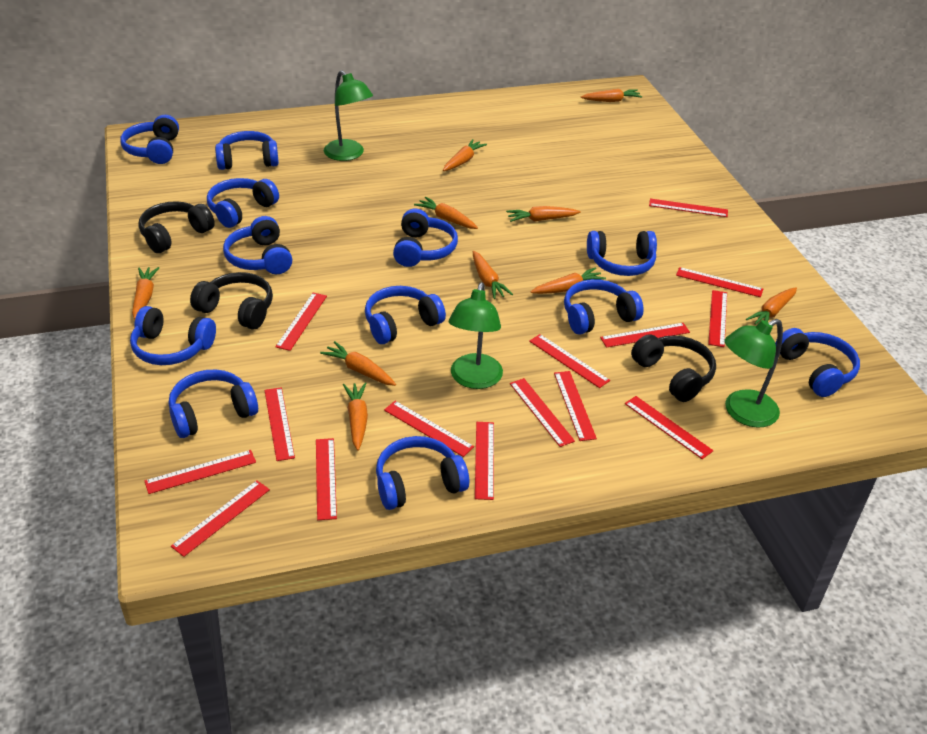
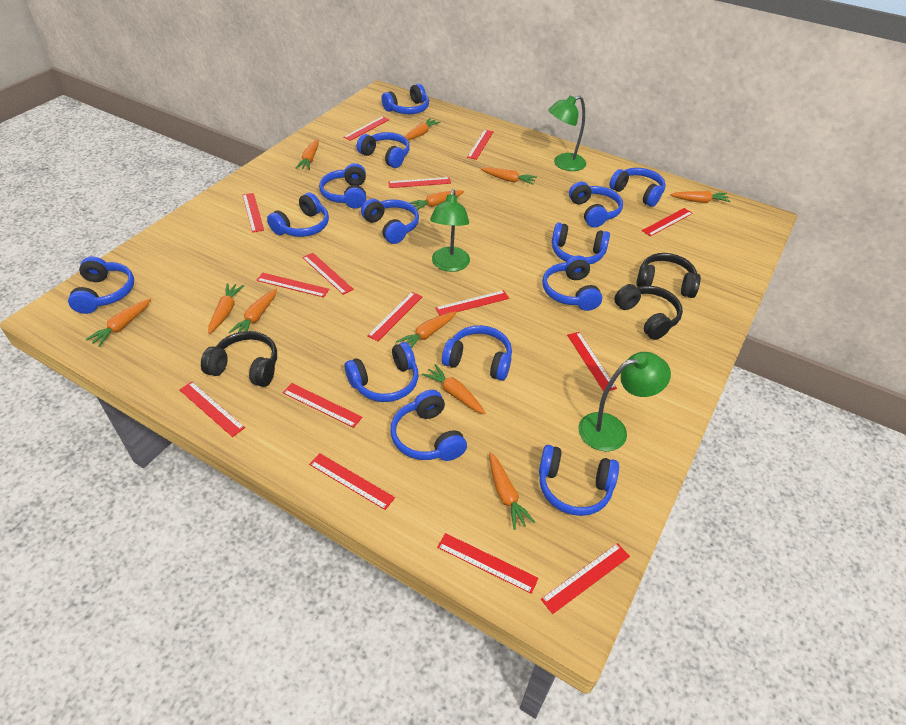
blue headphones: [120,115,179,164] [130,306,216,365] [169,369,258,438] [207,178,279,228] [215,131,279,170] [223,216,292,274] [365,286,446,344] [376,436,469,510] [393,209,458,267] [564,279,644,334] [587,231,657,276] [775,328,860,397] = 12 -> [68,256,134,314] [267,193,329,237] [319,163,366,209] [345,342,419,402] [357,132,410,168] [361,199,419,244] [381,84,429,114] [390,390,467,461] [442,325,512,381] [539,445,619,516] [542,255,602,311] [552,223,610,265] [569,182,623,227] [609,168,666,207] = 14
orange carrot: [132,267,159,319] [320,341,396,386] [343,382,368,451] [414,197,478,229] [443,139,487,171] [473,251,513,299] [506,206,581,222] [531,267,606,294] [581,89,642,102] [746,287,797,325] = 10 -> [86,299,151,347] [208,283,244,334] [229,289,277,333] [296,139,319,170] [396,311,457,348] [404,118,440,140] [410,190,464,210] [422,364,486,414] [481,167,537,185] [489,452,535,530] [670,191,730,203] = 11

